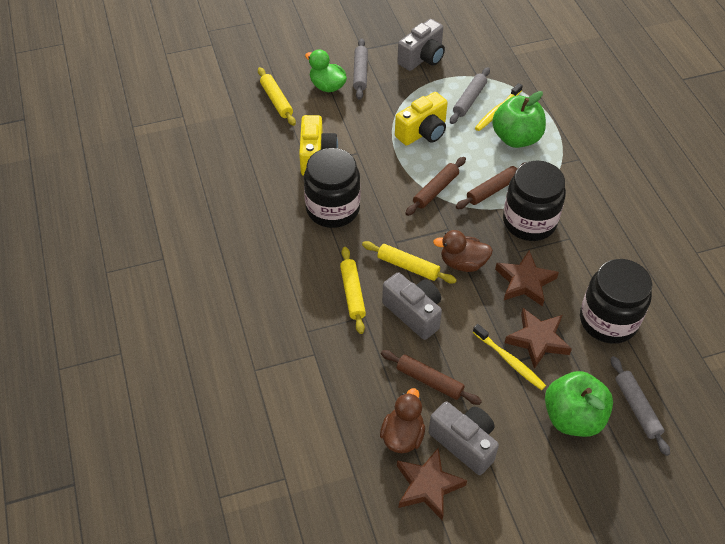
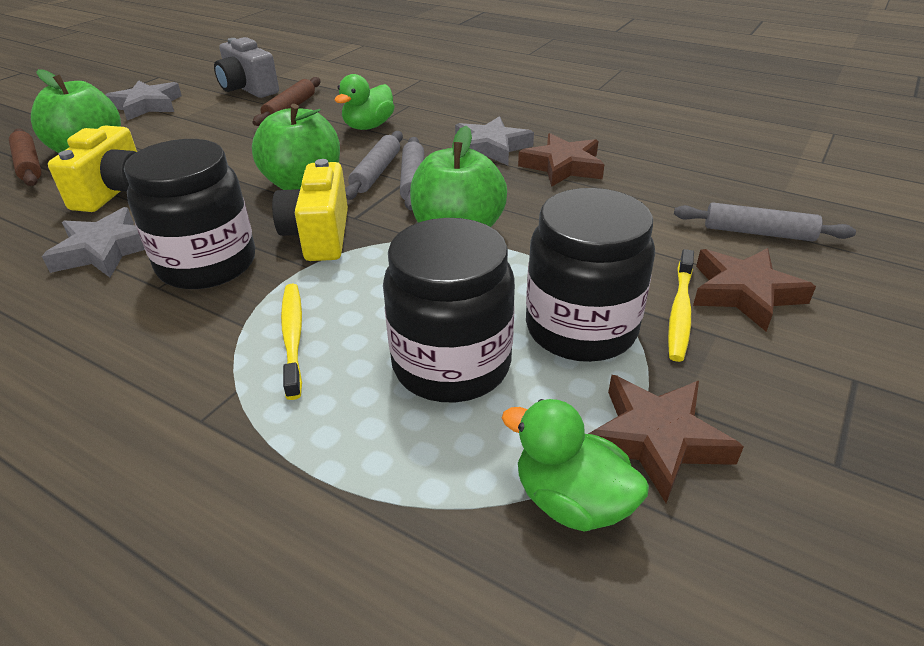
brown duck: [380,388,425,453] [433,230,493,272] = 2 -> none = 0
brown rolling pin: [381,350,482,405] [405,157,466,216] [456,162,526,209] = 3 -> [9,128,42,186] [253,77,321,126] = 2
green apple: [492,91,546,148] [545,371,613,437] = 2 -> [31,69,121,153] [252,104,340,190] [410,126,507,227] = 3
green duck: [305,49,347,92] = 1 -> [335,74,395,130] [502,399,649,532] = 2
grey camera: [382,272,442,340] [397,19,445,71] [429,402,499,475] = 3 -> [214,37,279,98] = 1
grey star: none = 0 -> [42,207,145,278] [105,80,182,121] [455,116,534,165] = 3
yellow rolling pin: [258,67,296,126] [340,247,366,334] [362,241,457,284] = 3 -> none = 0

